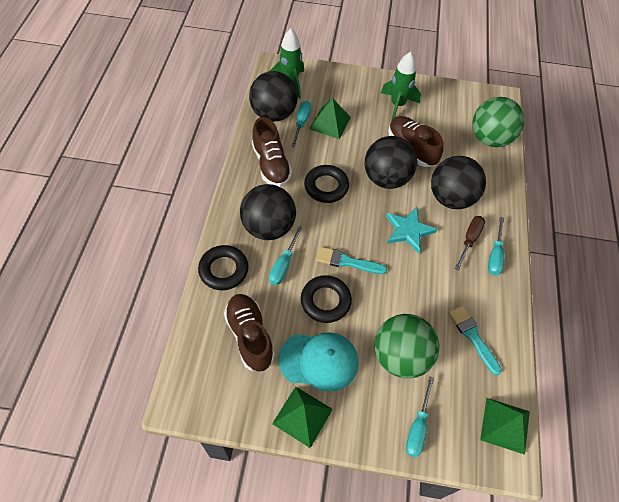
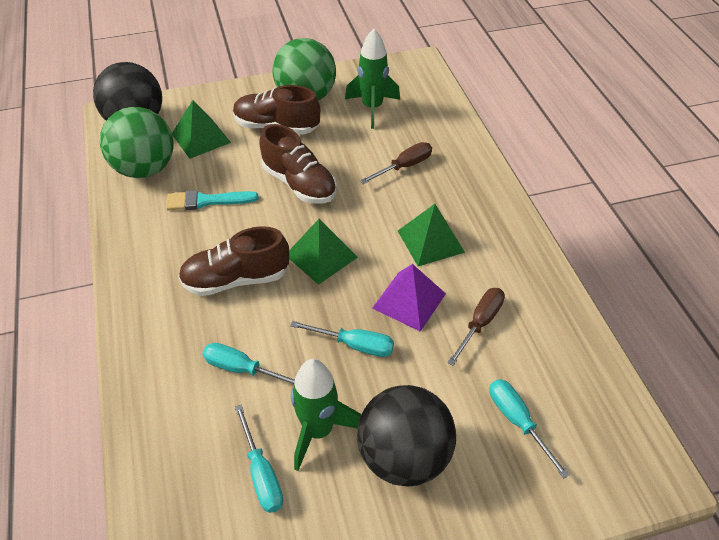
black ball: [240,184,296,240] [249,71,298,122] [365,136,417,189] [431,156,486,209] = 4 -> [93,62,162,121] [357,385,456,487] = 2
black ring: [198,245,248,290] [301,275,352,323] [304,165,349,203] = 3 -> none = 0
brown screwdriver: [455,216,485,270] = 1 -> [360,142,432,184] [447,288,505,366] = 2
purple pyramid: none = 0 -> [372,264,446,332] = 1
turquoise brush: [316,247,387,274] [449,305,501,375] = 2 -> [166,190,259,210] = 1
turquoise cap: [279,333,358,392] = 1 -> none = 0
turquoise star: [386,207,437,254] = 1 -> none = 0

